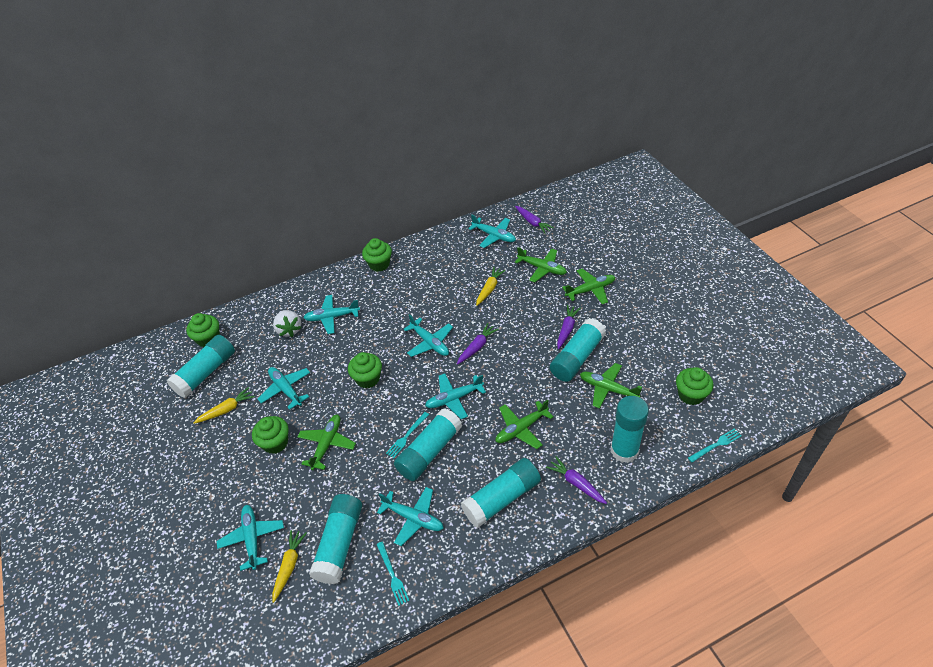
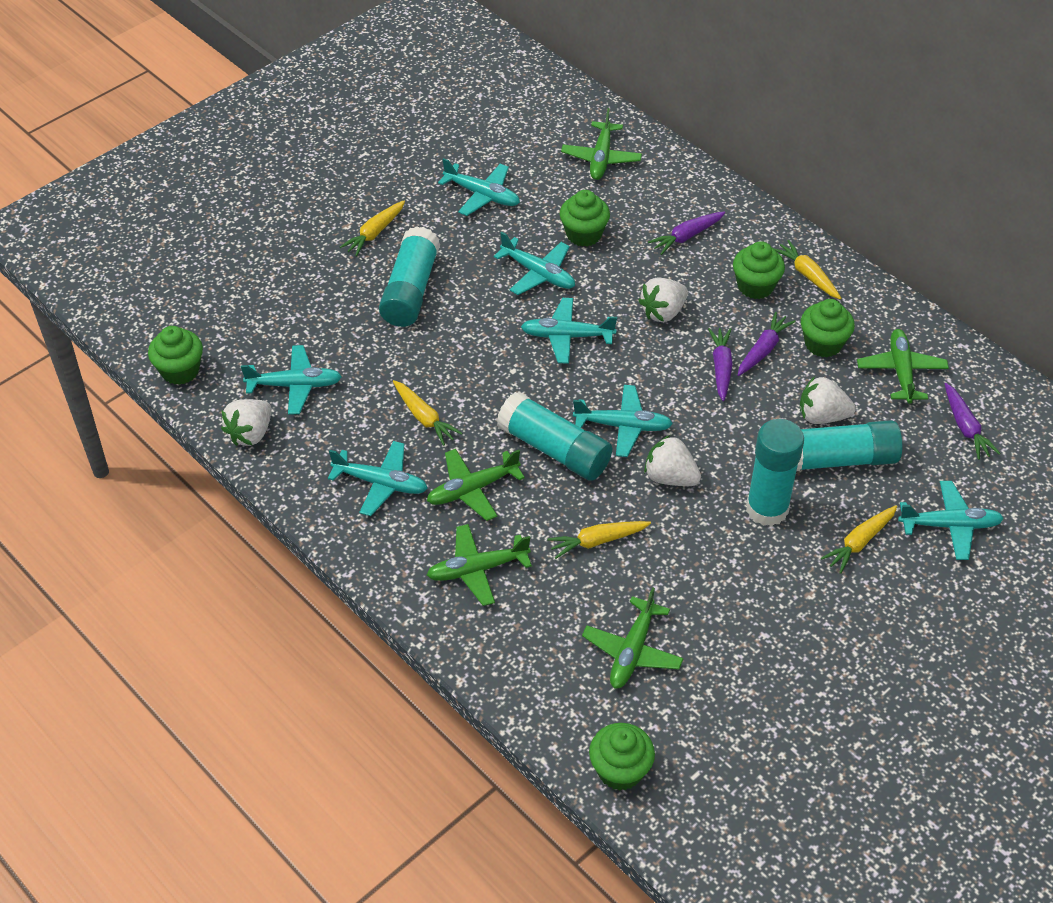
turquoise fork: [376,542,409,606] [386,412,429,458] [688,428,741,462] = 3 -> none = 0
turquoise glue stick: [166,335,235,398] [309,494,362,584] [394,408,462,481] [461,458,541,528] [550,318,606,382] [611,396,649,463] = 6 -> [379,226,440,327] [497,392,612,481] [746,419,804,526] [797,420,903,471] = 4
white strawberry: [273,310,301,337] = 1 -> [221,399,272,446] [638,277,688,322] [644,435,701,486] [800,376,856,424] = 4
yellow carrot: [193,387,255,424] [272,530,307,603] [476,267,506,306] = 3 -> [340,200,405,256] [393,380,463,446] [547,521,651,559] [773,240,841,299] [821,505,897,574] = 5

